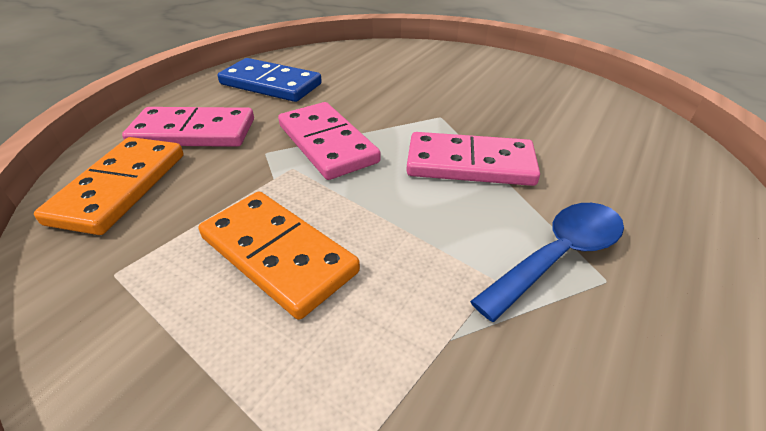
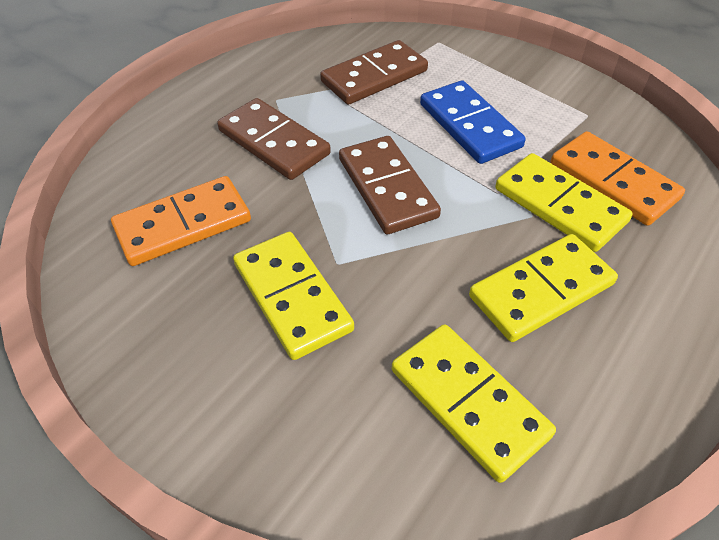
blue spoon: [470,203,624,322] = 1 -> none = 0
brown domino: none = 0 -> [217,98,331,180] [320,40,428,105] [339,136,441,234] = 3
pink domino: [122,107,254,147] [278,102,381,180] [406,132,540,186] = 3 -> none = 0
yellow domino: none = 0 -> [233,232,354,360] [392,324,556,483] [469,234,618,342] [495,153,633,252] = 4

